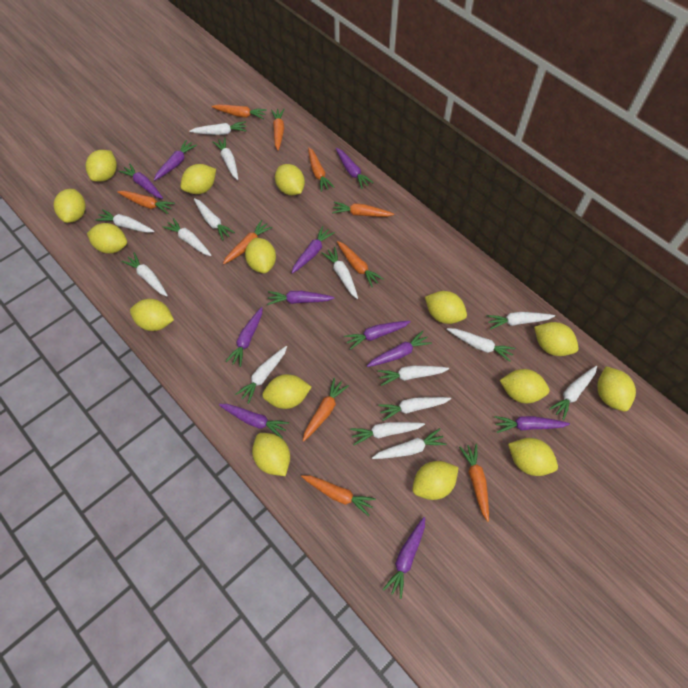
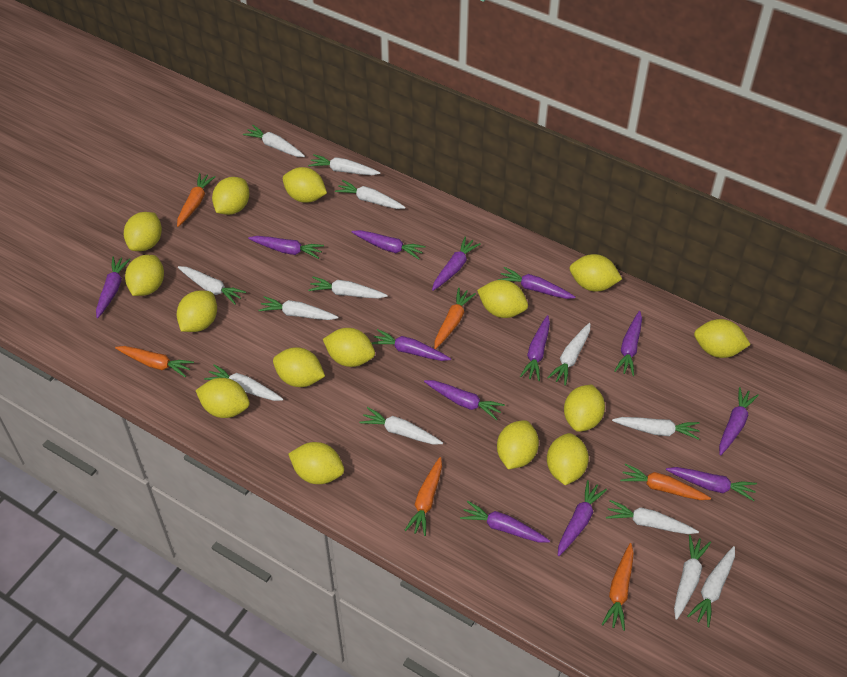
orange carrot: [117,191,175,214] [212,104,267,119] [223,220,273,264] [271,109,284,151] [301,475,376,516] [303,378,349,442] [308,147,335,192] [332,202,394,217] [337,241,384,287] [459,444,489,522] = 10 -> [115,346,194,377] [177,173,216,227] [405,457,442,536] [434,288,476,349] [602,543,634,631] [620,463,711,500] = 6
purple carrot: [119,163,163,199] [154,140,197,181] [219,404,289,438] [225,307,263,367] [267,291,335,305] [292,226,335,274] [336,148,374,189] [344,321,411,350] [367,331,432,367] [383,517,425,599] [494,416,570,433] = 11 -> [96,257,131,318] [248,236,324,259] [352,230,426,259] [371,329,451,361] [424,380,505,420] [432,237,481,291] [460,501,550,543] [498,267,576,299] [520,315,550,381] [558,480,607,556] [614,311,642,376] [666,467,757,501] [719,387,759,456] = 13
white carrot: [95,209,155,233] [122,252,168,296] [162,218,212,256] [189,121,247,135] [194,198,235,240] [212,137,238,180] [235,346,287,404] [321,247,358,299] [350,422,425,445] [372,428,447,459] [378,366,449,386] [378,397,451,421] [447,328,515,362] [487,312,555,330] [549,366,597,420] = 15 -> [178,266,246,305] [204,364,283,401] [243,125,305,157] [258,296,339,320] [308,154,381,175] [308,277,388,299] [335,180,406,209] [359,407,443,445] [547,323,591,386] [606,500,699,534] [612,417,700,440] [674,535,711,620] [687,546,735,627] = 13

